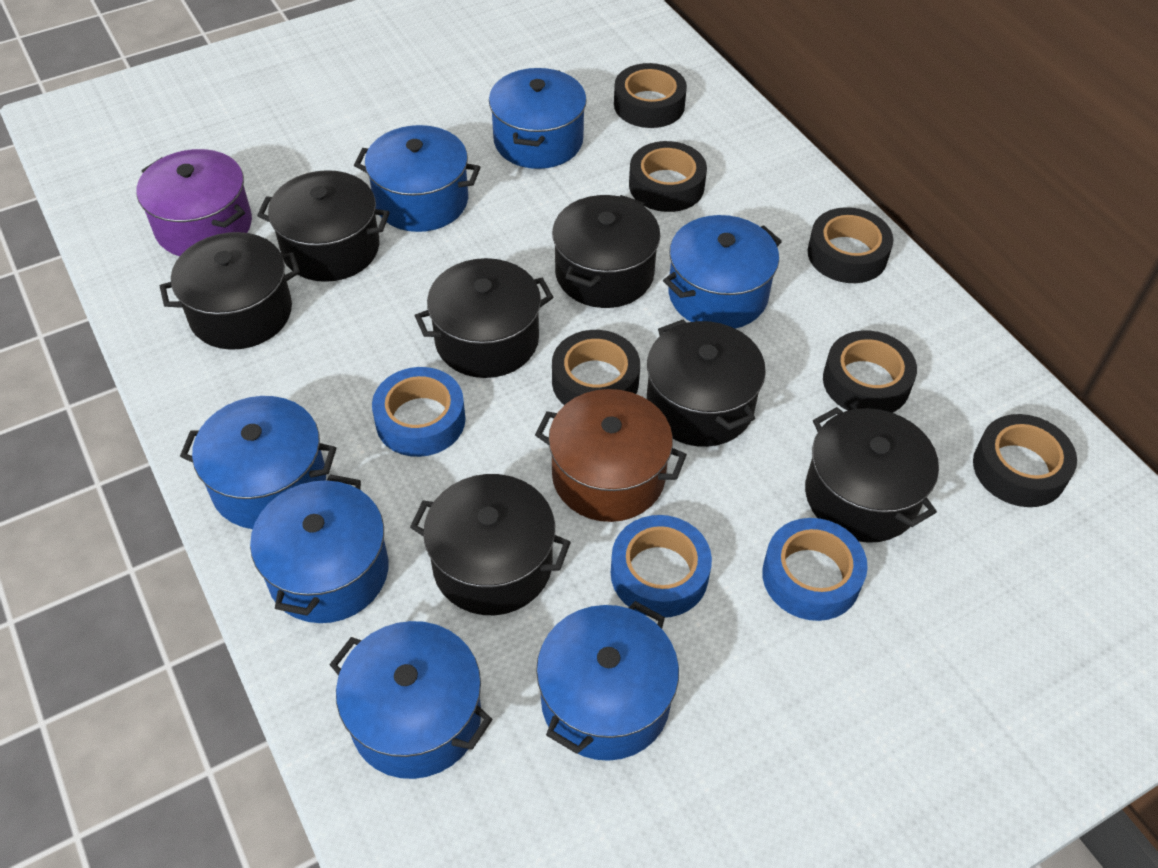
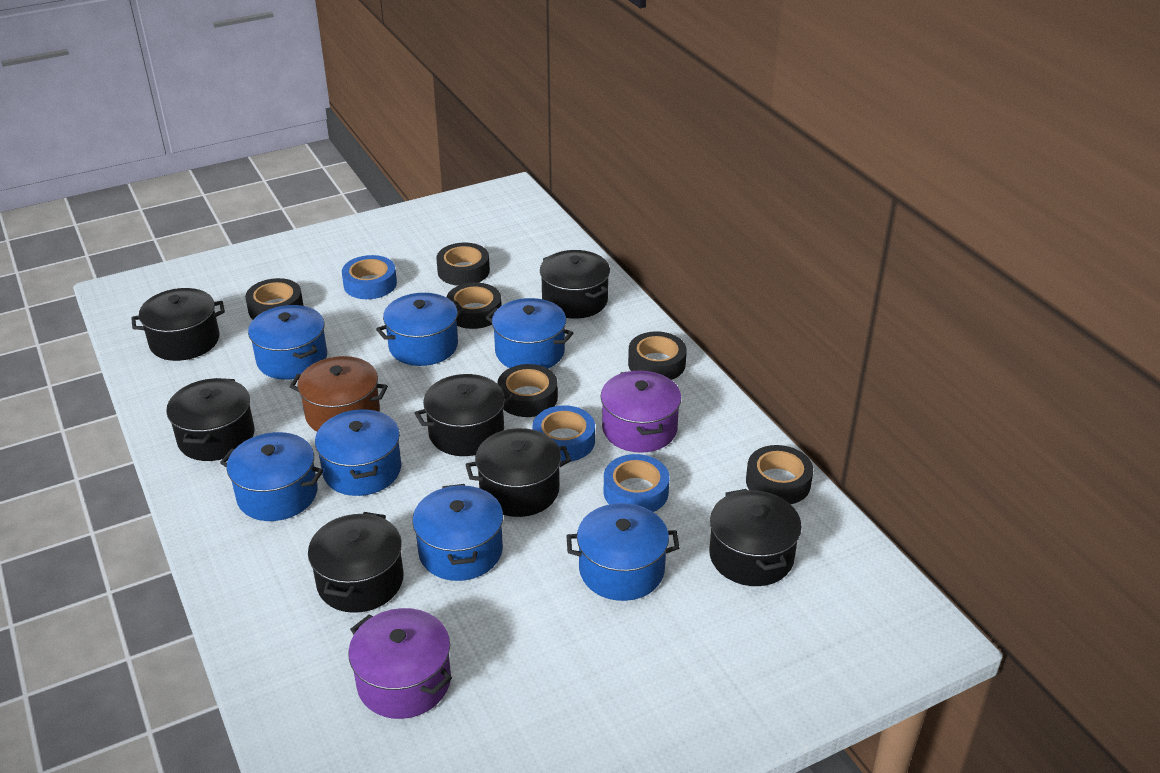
purple pot: [136,149,252,256] = 1 -> [348,608,452,719] [601,370,681,453] = 2

